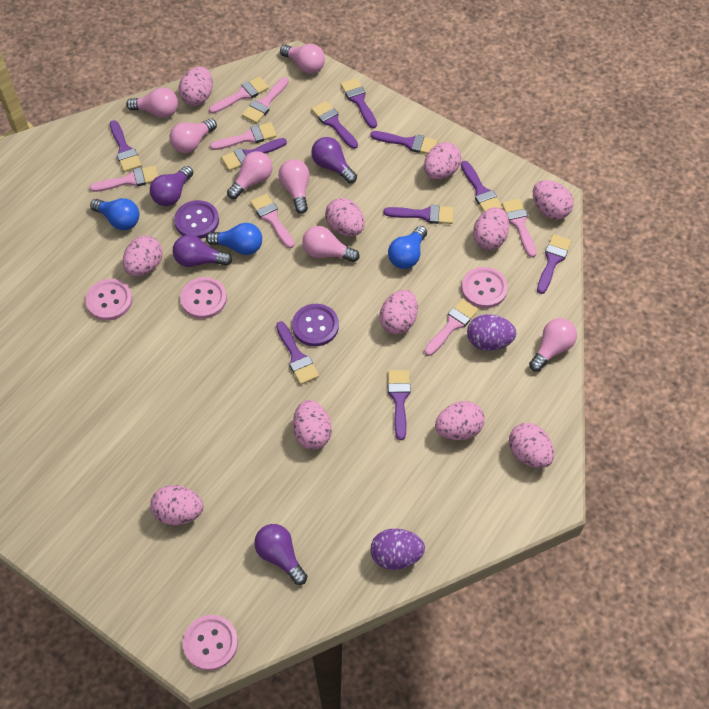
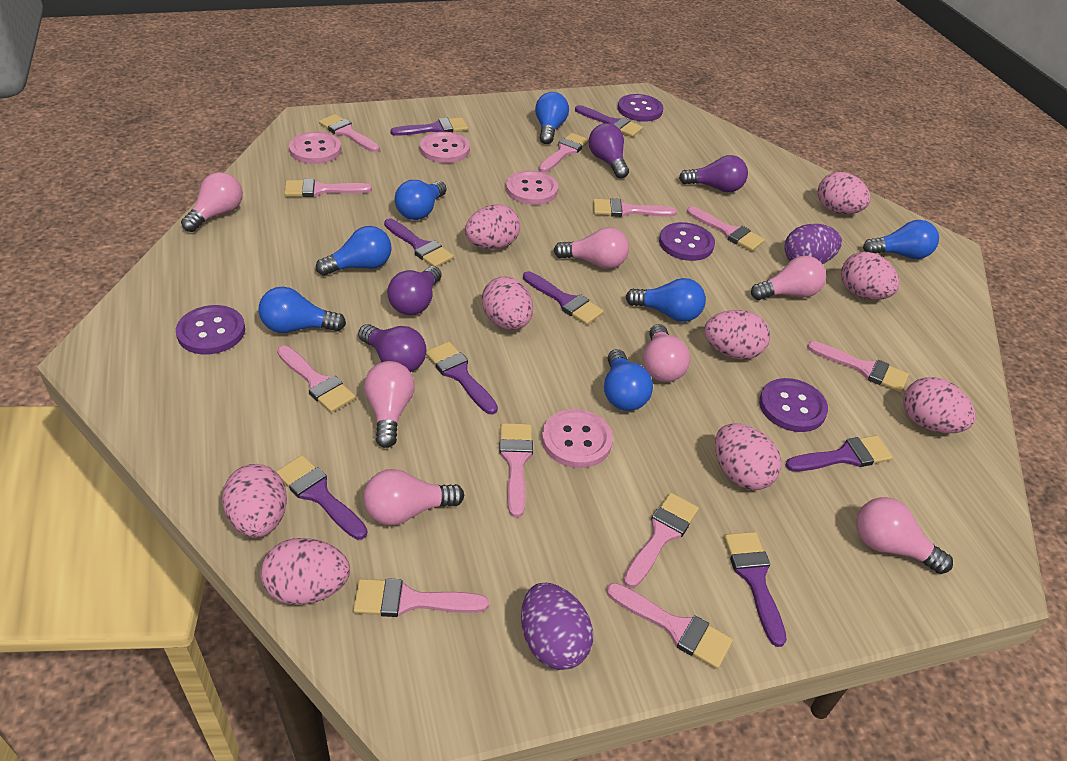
blue light bulb: [90,198,139,230] [206,223,262,255] [388,226,427,269] = 3 -> [258,287,346,333] [316,226,391,276] [395,180,447,220] [535,92,569,144] [604,349,653,411] [626,278,706,322] [863,220,939,259] = 7
pink brush: [90,165,158,192] [209,76,269,114] [210,122,277,150] [242,77,289,123] [250,194,294,248] [424,299,479,356] [502,198,537,257] = 7 -> [277,346,356,413] [284,179,372,197] [319,114,379,152] [353,578,489,617] [500,423,533,518] [538,133,589,172] [593,198,677,217] [606,583,733,669] [623,493,699,588] [687,207,765,251] [807,341,909,392] = 11
pink egg: [123,235,163,276] [150,485,203,526] [178,67,213,106] [293,400,332,450] [325,198,365,236] [379,290,418,335] [424,142,462,180] [435,401,485,440] [473,207,509,250] [509,423,554,468] [533,180,573,220] = 11 -> [222,464,287,538] [260,538,350,605] [465,204,520,250] [482,276,533,330] [704,310,770,359] [715,423,782,490] [817,172,871,214] [841,252,899,300] [903,377,976,433] = 9
purple brush: [110,120,142,172] [221,138,287,171] [276,321,319,385] [311,101,358,149] [341,78,377,129] [370,131,437,154] [383,205,454,224] [388,370,411,440] [461,161,503,212] [537,234,571,294] = 10 -> [276,455,367,540] [384,219,454,267] [390,117,468,136] [426,342,498,414] [523,271,604,325] [575,105,643,137] [724,532,787,647] [785,435,893,472] = 8
purple button: [174,200,219,239] [292,304,339,346] = 2 -> [176,305,245,354] [618,94,663,122] [659,222,715,261] [759,378,828,432] = 4

